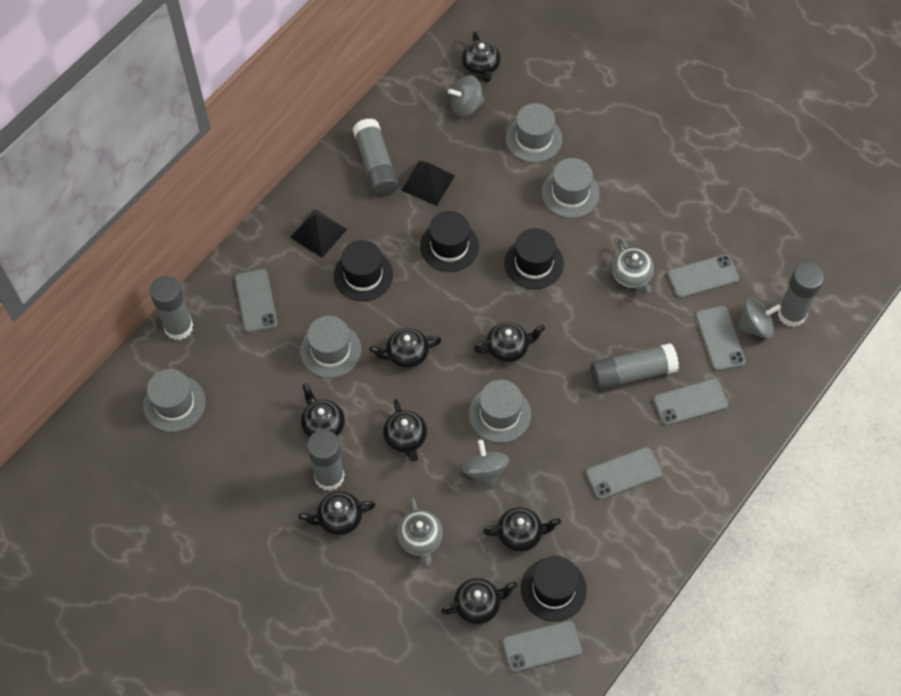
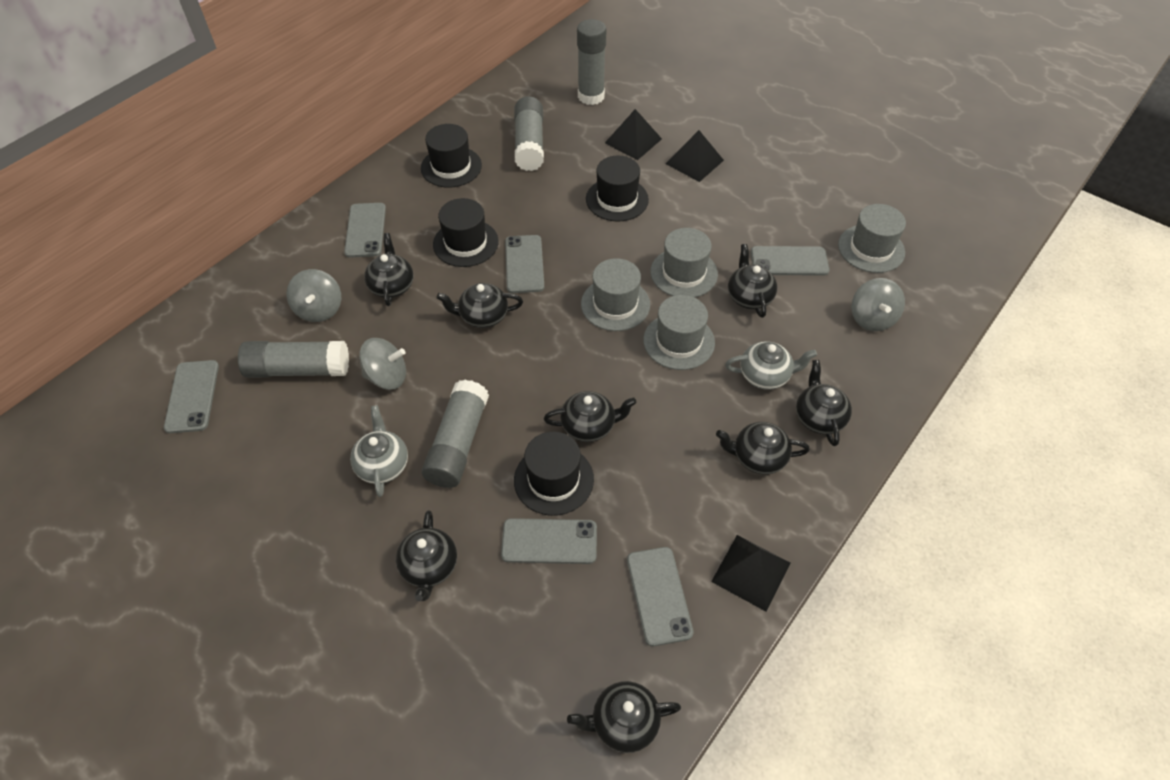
black pyramid: [290,209,347,258] [401,161,455,206] = 2 -> [605,109,662,160] [665,130,724,182] [711,535,791,612] = 3
grey glue stick: [150,276,193,340] [307,430,345,491] [353,118,399,197] [590,343,679,391] [778,263,824,327] = 5 -> [238,341,349,378] [422,380,489,488] [514,96,544,171] [577,19,607,105] = 4
grey hat: [143,369,206,432] [300,316,361,378] [469,380,531,443] [506,103,562,163] [542,158,599,218] = 5 -> [581,258,650,331] [643,295,715,370] [650,228,718,298] [838,204,906,273] = 4

